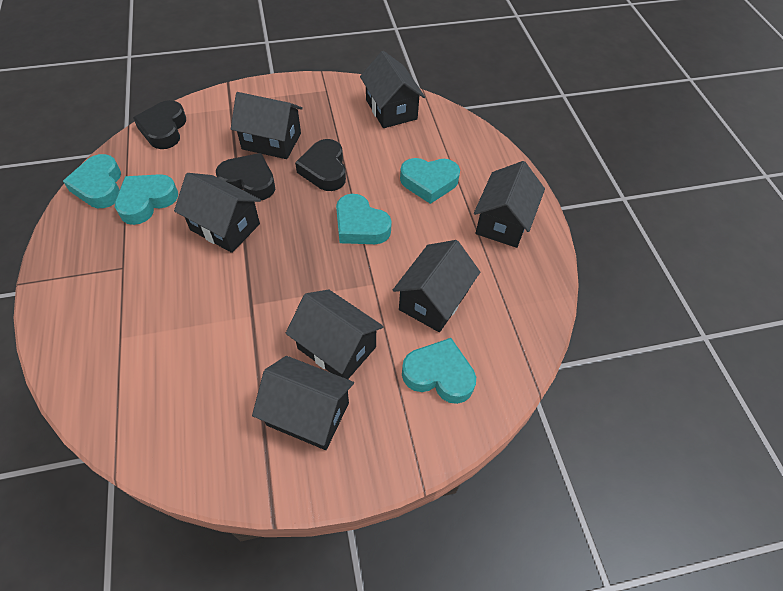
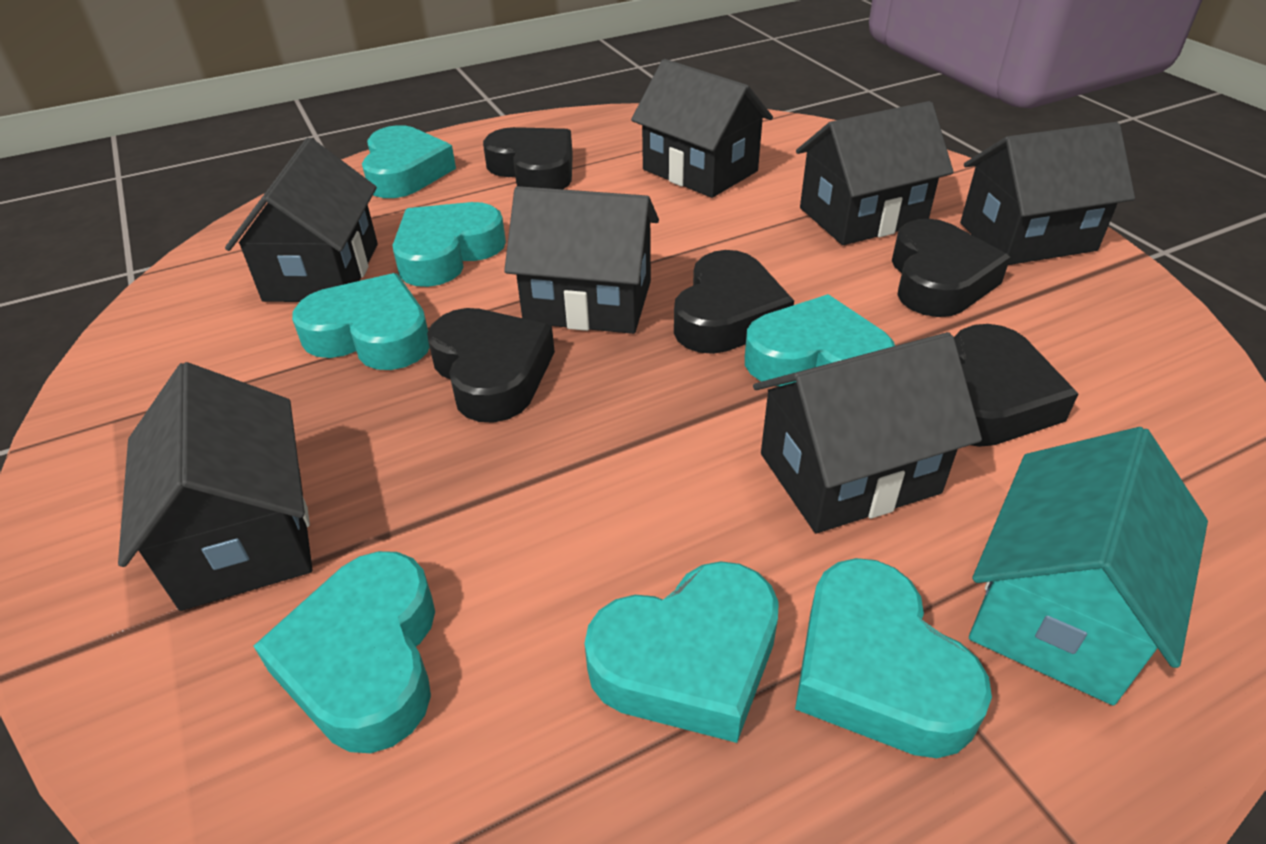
black heart: [133,100,186,149] [216,153,275,200] [295,139,346,191] = 3 -> [427,308,555,423] [483,127,573,189] [674,250,794,354] [892,219,1010,317] [954,324,1079,447] = 5
turquoise heart: [63,154,121,208] [115,174,178,225] [336,194,392,244] [400,158,460,204] [402,338,476,404] = 5 -> [254,551,435,753] [292,273,430,370] [362,125,456,198] [393,202,506,287] [584,561,779,743] [745,294,895,386] [795,558,992,758] = 7
turquoise house: none = 0 -> [969,427,1208,706] = 1

